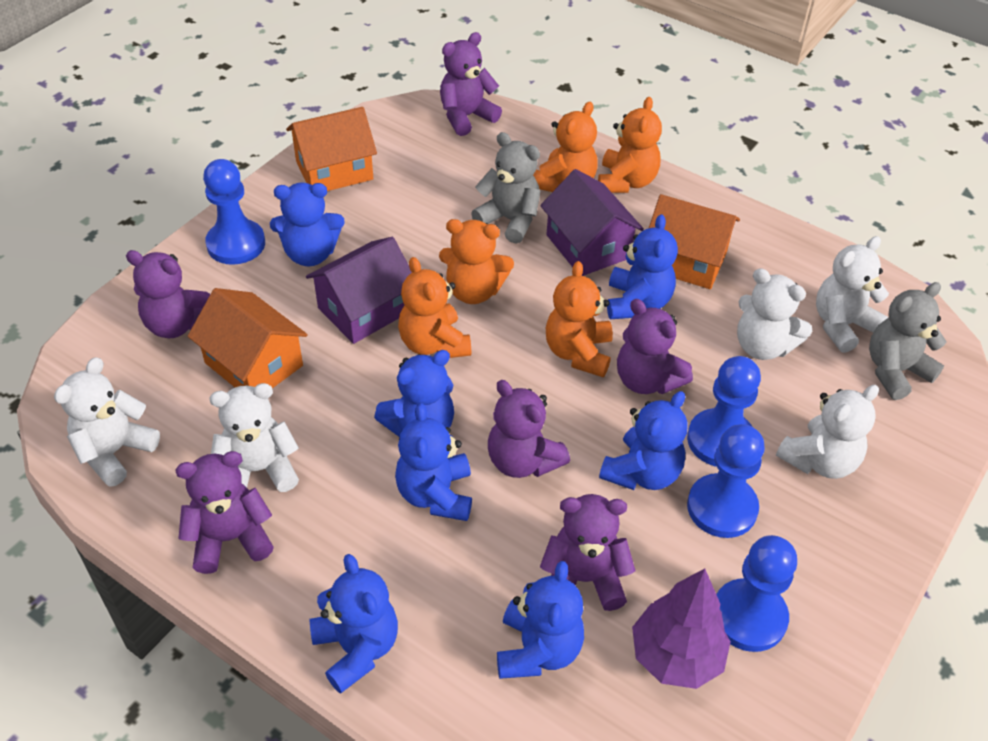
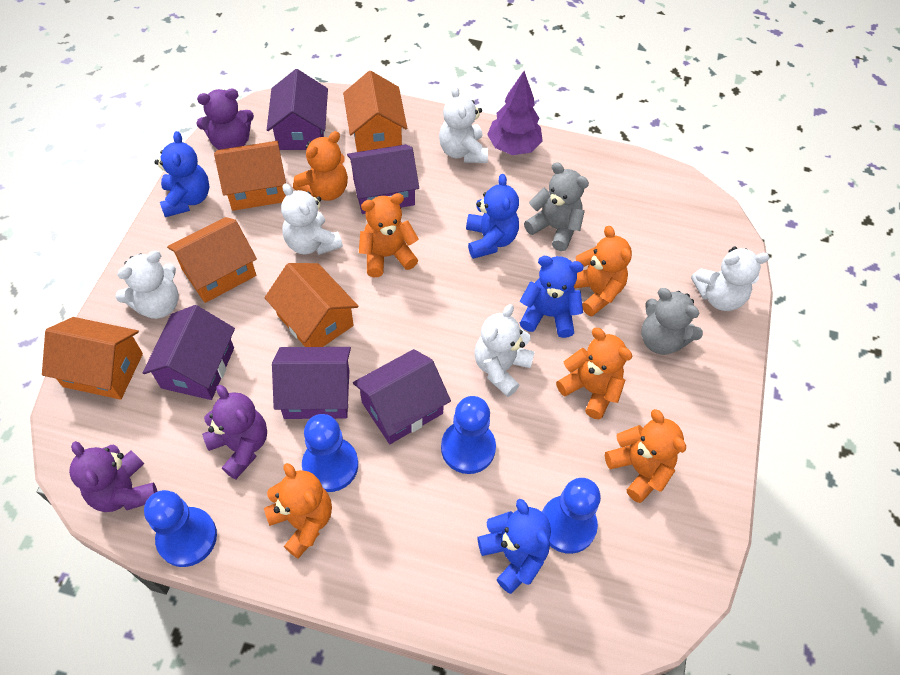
blue teddy bear: [270,183,345,266] [310,554,398,694] [374,350,454,437] [395,403,472,521] [497,561,584,679] [599,391,688,490] [607,214,678,319] = 7 -> [154,131,209,217] [466,174,519,259] [477,499,551,594] [520,256,584,338] = 4
orange house: [188,288,308,388] [286,107,377,191] [649,194,740,289] = 3 -> [42,317,143,400] [167,217,257,303] [214,141,286,211] [265,263,358,347] [343,71,407,152] = 5
orange teddy bear: [398,257,471,358] [439,219,514,304] [533,102,598,192] [546,261,613,377] [598,97,662,193] = 5 -> [264,463,332,558] [293,131,348,201] [359,193,419,277] [556,328,632,420] [574,226,632,316] [605,409,686,503] = 6
purple house: [306,237,412,344] [540,169,644,276] = 2 -> [143,305,235,400] [267,69,328,150] [272,347,351,419] [347,144,419,214] [353,349,451,444] = 5
purple teddy bear: [126,250,210,338] [175,451,274,574] [440,32,502,136] [488,380,570,478] [540,494,635,611] [617,299,693,394] = 6 -> [69,441,158,512] [196,89,254,150] [202,385,267,480] = 3

